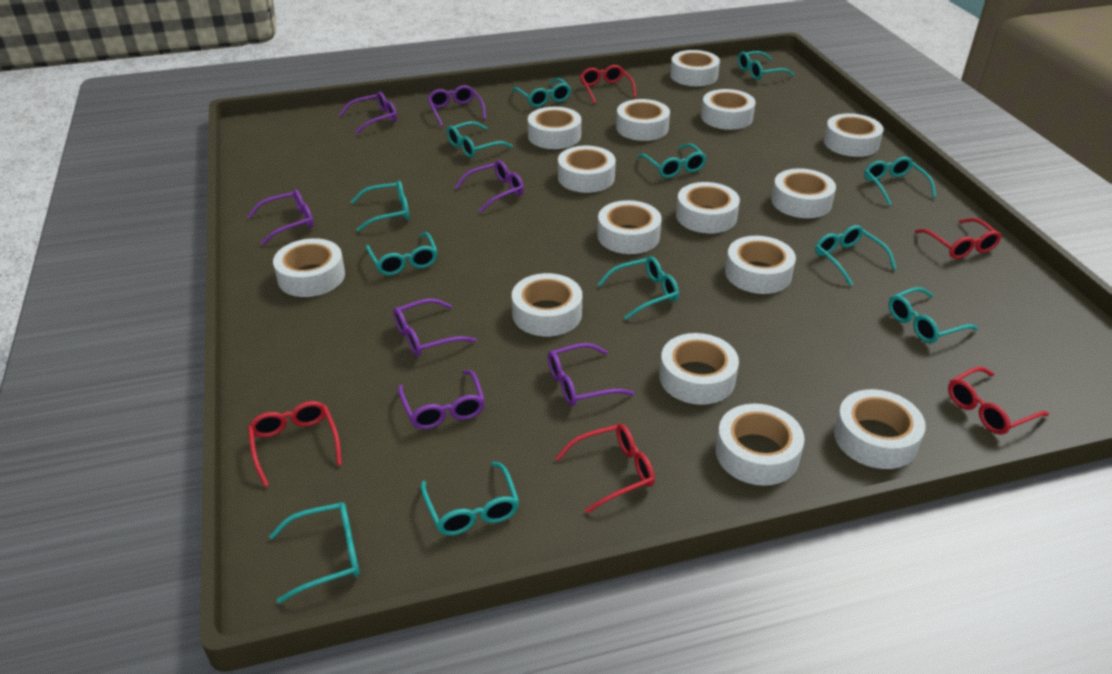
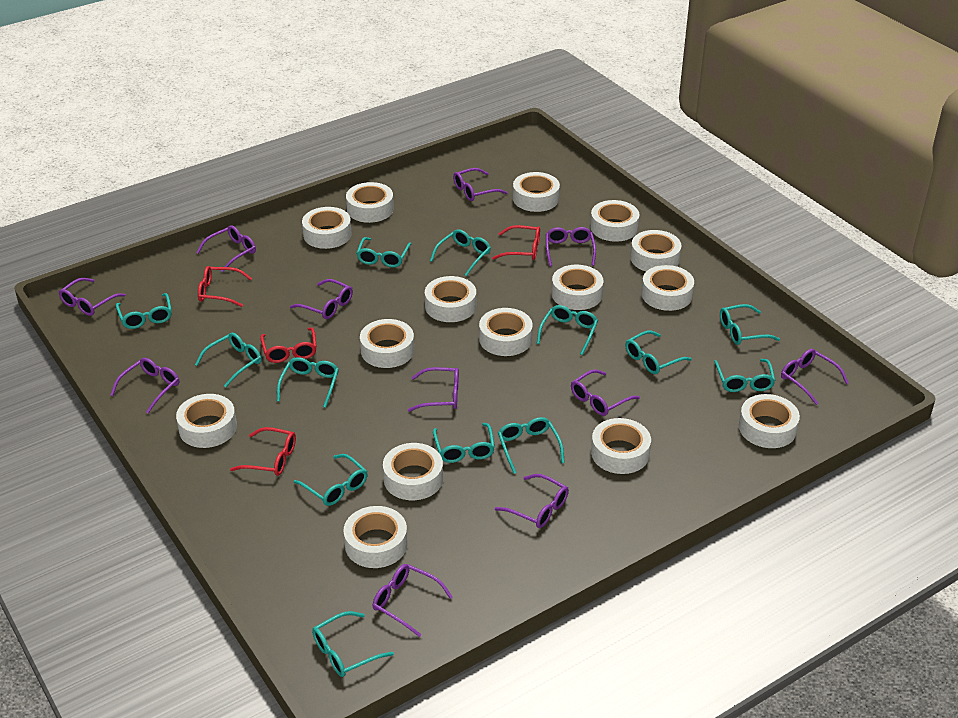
purple glasses: [247,189,314,245] [339,91,397,135] [393,298,477,356] [398,370,485,429] [428,85,486,127] [454,160,524,212] [548,343,634,406] = 7 -> [59,278,126,316] [110,358,179,414] [196,225,256,272] [290,279,353,319] [373,564,452,637] [408,367,459,412] [453,168,508,201] [495,474,569,528] [546,227,596,266] [571,369,640,416] [781,349,849,405] = 11
red glasses: [248,401,342,487] [556,424,655,513] [580,65,636,104] [915,218,1001,259] [948,367,1049,434] = 5 -> [198,266,252,307] [230,427,296,476] [260,327,317,363] [492,225,540,260] = 4
turquoise glasses: [269,502,360,604] [351,181,409,232] [366,232,438,276] [421,462,519,535] [447,121,513,158] [512,78,571,107] [598,256,679,320] [637,143,707,178] [738,51,795,80] [815,225,897,286] [864,157,936,206] [889,287,978,343] = 12 -> [116,293,172,329] [195,333,261,388] [277,357,339,408] [294,454,368,506] [312,611,394,677] [356,237,411,268] [430,229,491,276] [433,423,495,463] [498,417,565,474] [537,305,598,355] [625,331,692,374] [714,359,776,392] [720,304,780,345] = 13

